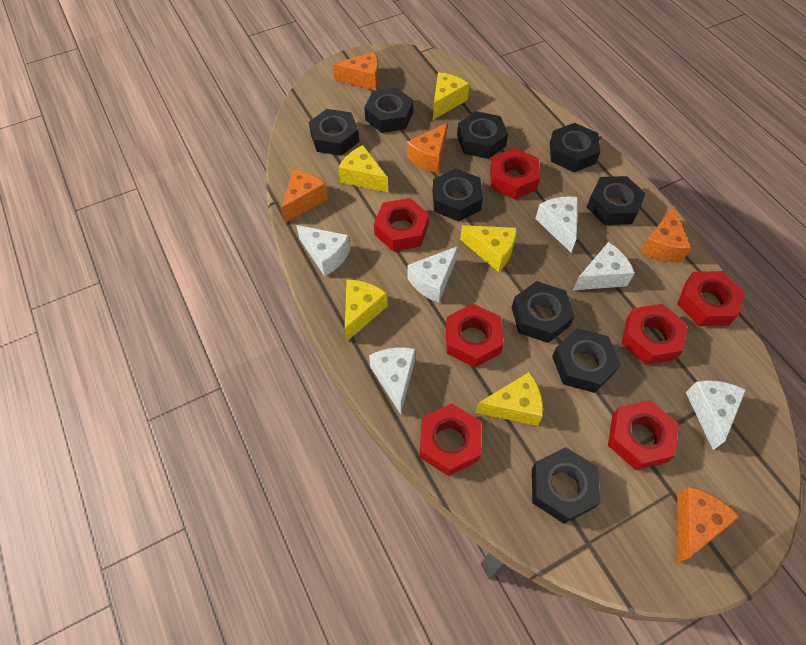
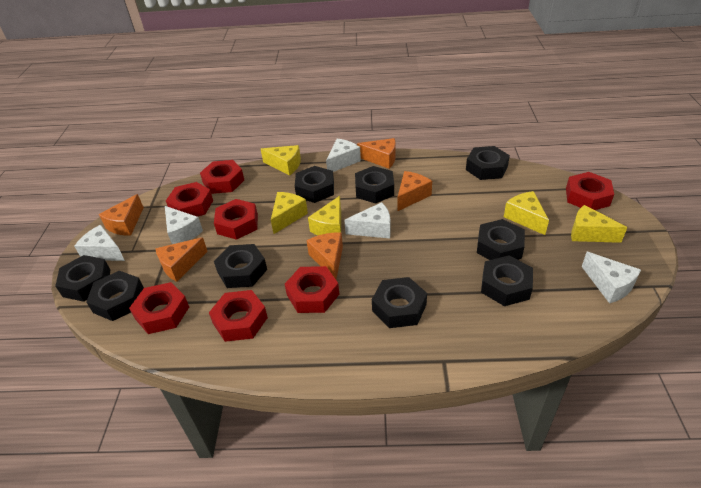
white cheese: [296,225,350,277] [369,348,416,414] [407,246,458,303] [535,196,578,252] [573,242,635,290] [686,380,746,450] = 6 -> [74,225,125,261] [165,206,203,244] [326,139,361,172] [344,202,391,238] [582,252,641,303] = 5

